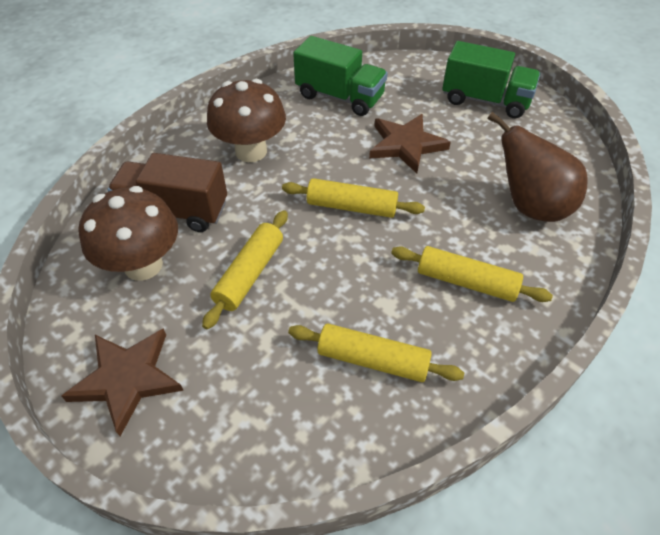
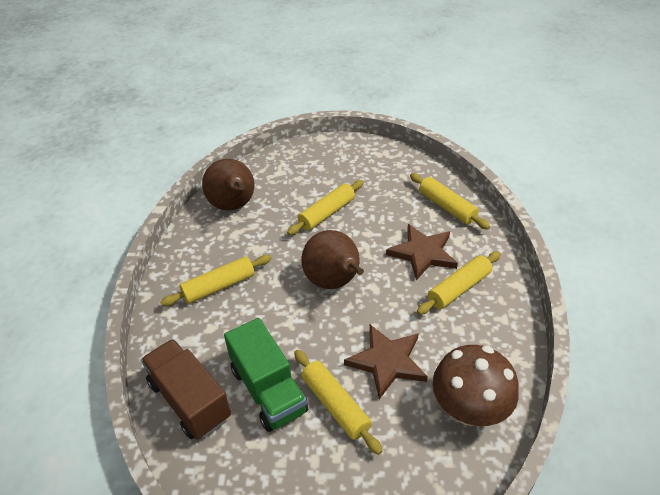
brown mushroom: [78,186,178,281] [207,79,286,162] = 2 -> [432,345,519,426] = 1
brown pear: [487,112,588,222] = 1 -> [202,159,254,211] [302,230,364,289] = 2
green truck: [293,36,388,116] [442,41,540,118] = 2 -> [224,318,308,432] = 1
yellow rolling pin: [202,210,288,329] [282,178,425,218] [288,324,464,382] [391,246,553,302] = 4 -> [160,255,271,306] [287,180,364,235] [294,350,383,455] [410,173,490,229] [417,251,501,315] = 5

